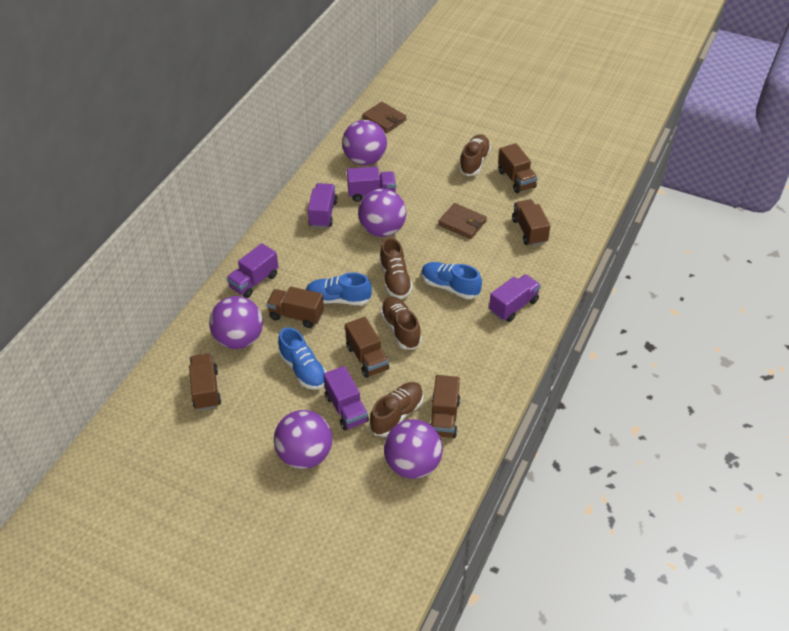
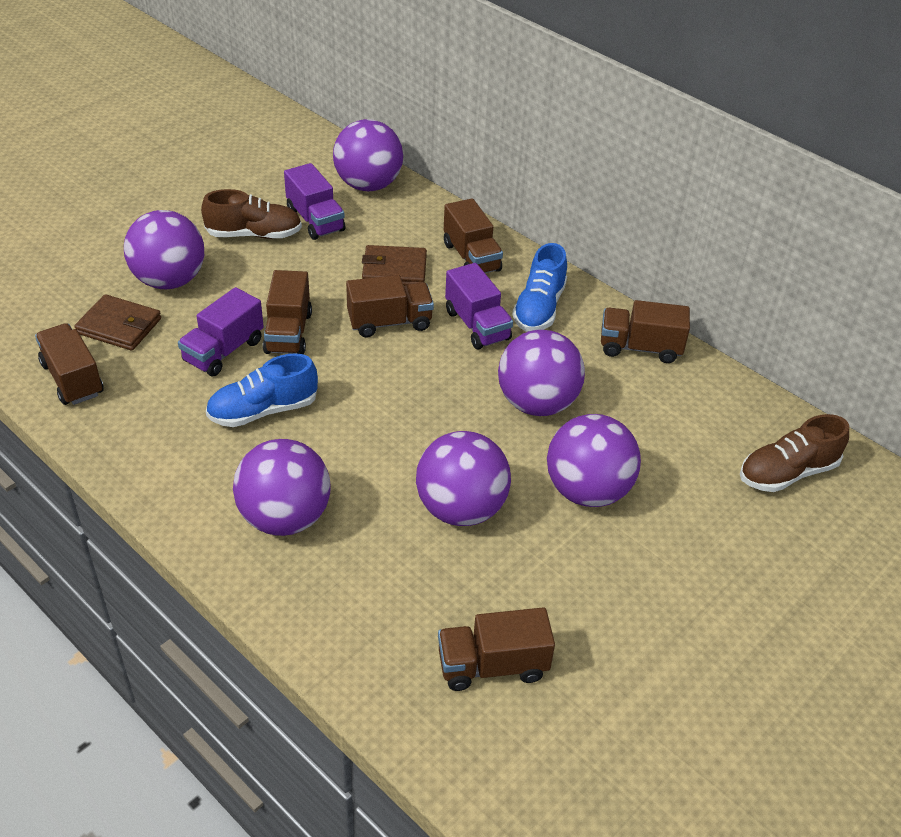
blue shoe: [278,327,327,390] [306,273,372,305] [421,262,482,299] = 3 -> [206,353,318,427] [512,243,567,332] = 2
brown shoe: [370,382,424,437] [379,238,413,299] [380,297,422,350] [459,134,491,176] = 4 -> [201,189,302,239] [740,414,849,492] = 2
purple ball: [209,296,263,349] [274,410,332,469] [342,120,387,165] [358,189,406,237] [384,419,443,479] = 5 -> [124,210,204,289] [233,439,331,536] [333,119,403,191] [416,431,511,526] [498,330,585,416] [547,414,641,507] = 6
purple truck: [226,243,278,298] [308,183,337,228] [323,366,369,431] [347,167,396,202] [489,274,541,322] = 5 -> [178,287,264,376] [284,163,345,240] [445,263,513,350] = 3

